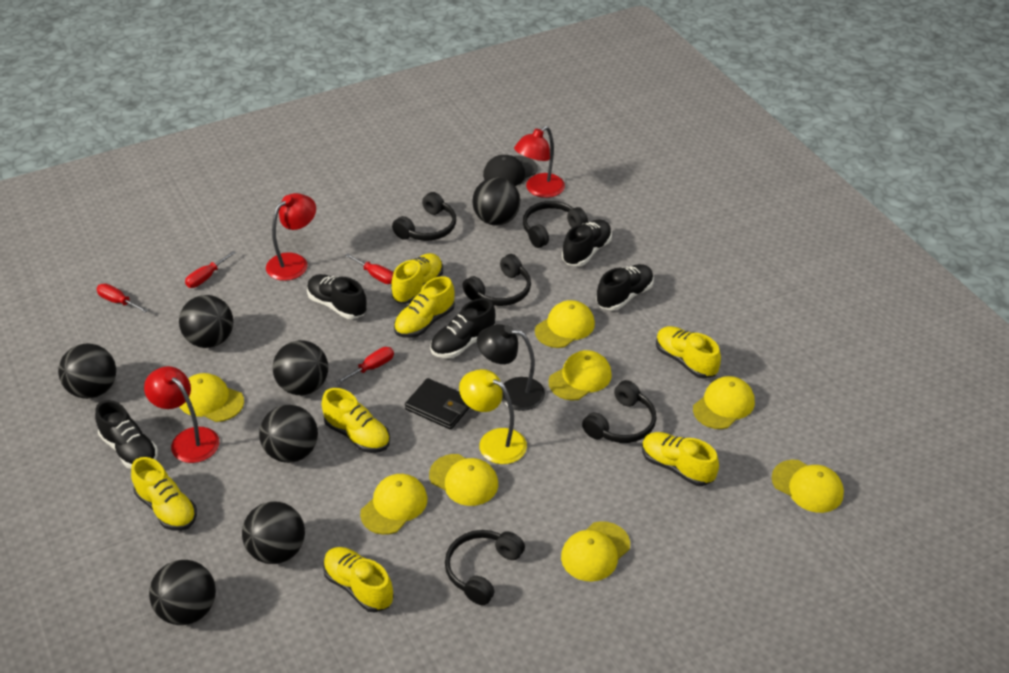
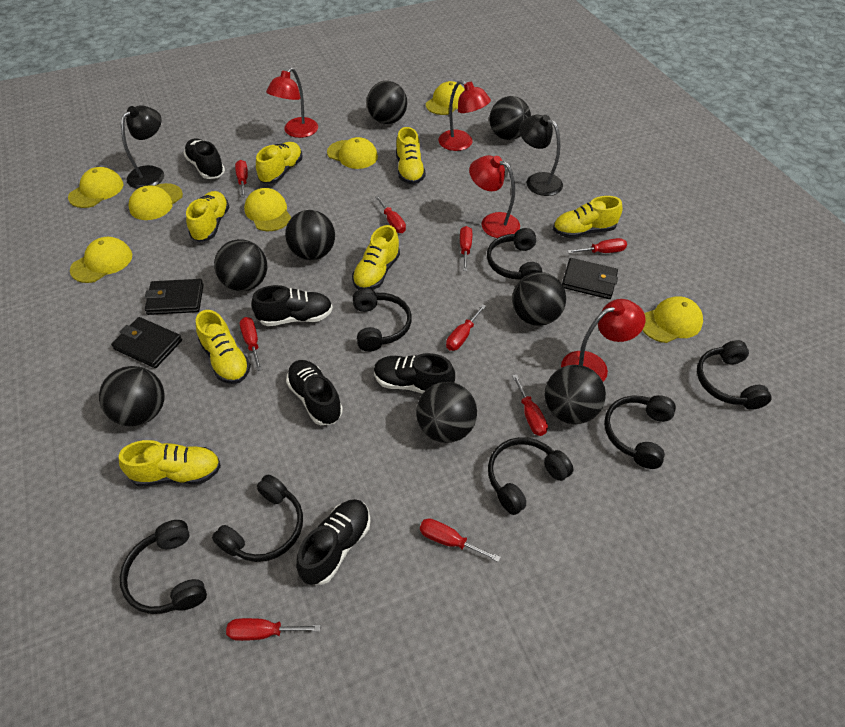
black ball: [58,343,116,399] [149,560,216,625] [179,295,233,348] [242,502,305,564] [259,405,318,463] [273,340,328,395] [472,177,520,226] = 7 -> [99,366,165,426] [214,239,267,291] [285,210,335,260] [367,81,407,124] [416,382,477,443] [489,96,531,140] [512,272,566,326] [545,365,606,424] = 8
black cap: [483,155,538,186] = 1 -> none = 0
black headphones: [392,192,456,241] [445,530,525,605] [462,254,531,306] [523,201,588,248] [582,380,657,443] = 5 -> [120,520,207,614] [212,475,303,562] [353,288,412,352] [487,228,543,280] [488,437,573,515] [604,395,676,469] [697,340,772,410] = 7
black lamp: [477,324,545,411] = 1 -> [121,105,164,189] [519,115,563,196] = 2
black wallet: [405,378,470,430] = 1 -> [111,317,182,368] [145,279,204,315] [562,258,618,299] = 3
red lamp: [144,366,219,463] [266,193,316,281] [514,126,565,198] = 3 -> [266,68,318,138] [438,80,491,151] [469,155,520,238] [561,299,645,382] = 4
red screwdriver: [96,283,148,313] [185,251,236,288] [336,347,394,385] [345,253,393,284] = 4 -> [226,618,320,641] [235,160,248,198] [240,317,262,371] [375,196,406,233] [420,518,500,562] [446,304,486,351] [460,226,472,271] [512,374,548,436] [567,238,627,253] = 9
yellow cap: [179,373,244,422] [360,474,427,535] [429,454,498,506] [535,300,595,348] [549,350,612,401] [561,521,630,582] [693,376,755,429] [772,460,844,513] = 8 -> [68,167,123,208] [70,237,132,283] [128,183,183,220] [244,188,291,231] [327,137,378,169] [426,81,465,115] [642,296,703,343] = 7
yellow lamp: [459,369,527,464] = 1 -> none = 0

